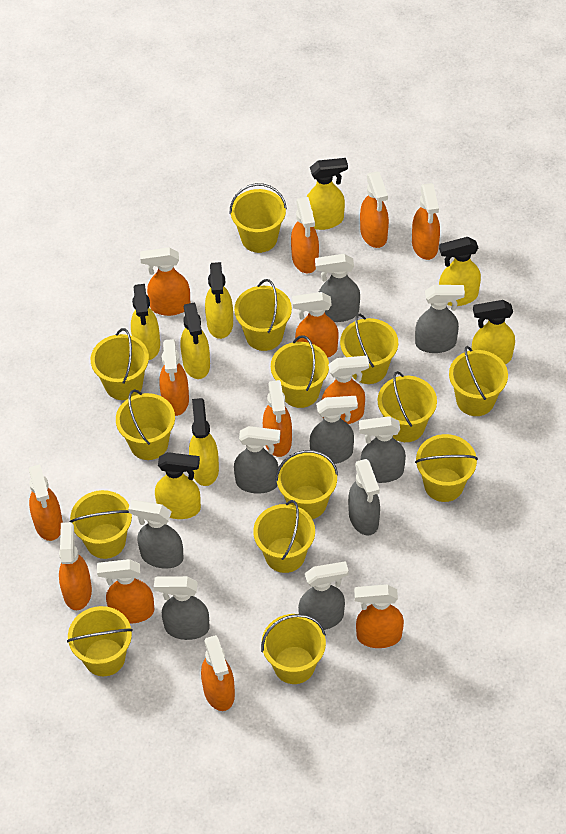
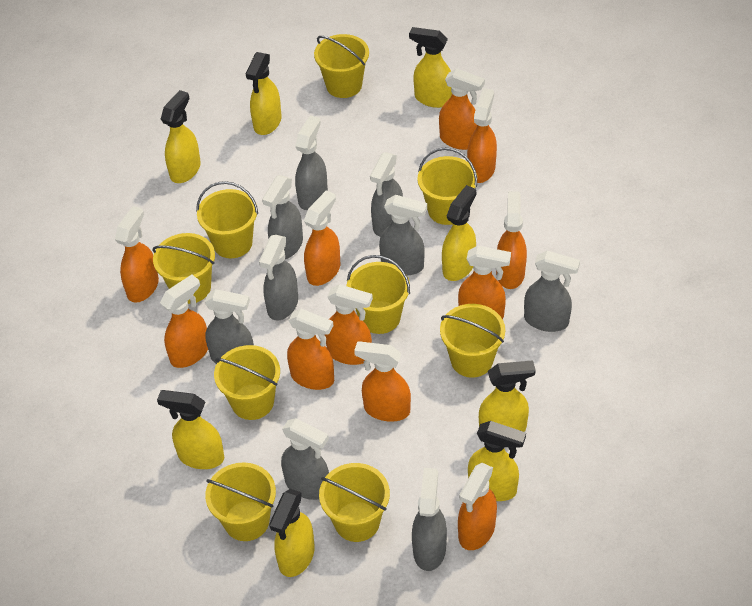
orange spray bottle: [29,464,63,541] [59,522,92,610] [97,559,154,624] [140,247,190,316] [159,339,189,416] [201,635,235,711] [263,380,292,457] [291,197,319,273] [292,292,339,358] [322,356,369,424] [354,584,404,648] [360,171,389,248] [412,183,440,260] = 13 -> [115,206,159,303] [160,275,208,368] [287,309,334,390] [304,190,340,286] [325,284,373,365] [354,342,411,422] [439,69,485,150] [458,246,511,319] [458,463,497,550] [467,88,497,183] [496,191,527,289] = 11
yellow bucket: [67,606,133,676] [70,490,132,559] [91,328,149,400] [116,389,175,460] [230,183,287,253] [234,279,292,351] [253,500,315,573] [261,614,326,684] [271,335,329,408] [275,450,338,519] [340,314,398,384] [378,371,437,442] [415,434,478,502] [449,346,508,416] = 14 -> [152,233,215,304] [196,181,258,258] [205,462,276,541] [214,345,280,420] [314,34,369,98] [319,463,390,542] [347,255,410,334] [417,147,477,225] [440,304,505,378] = 9

